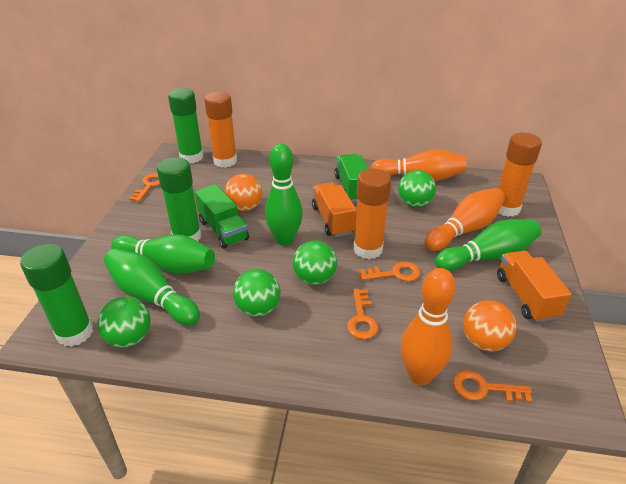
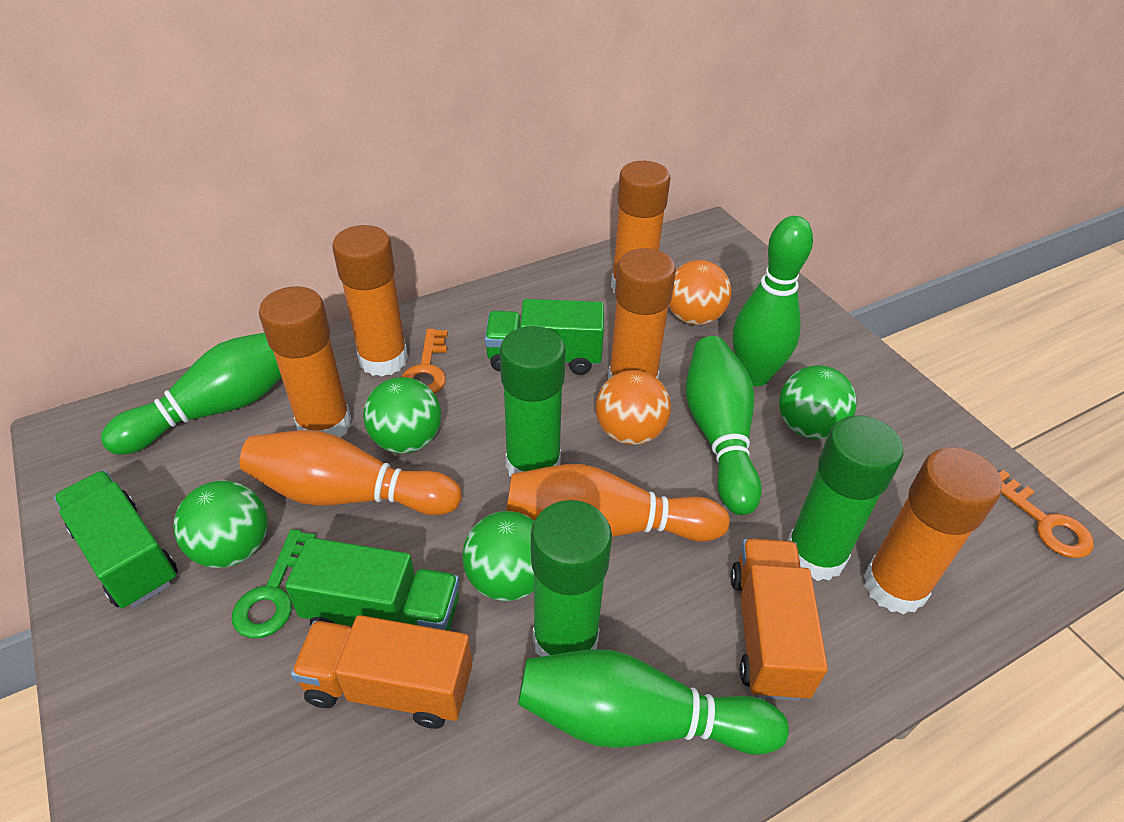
green key: none = 0 -> [232,529,316,638] = 1
green truck: [194,184,249,249] [335,154,368,202] = 2 -> [54,470,178,608] [285,537,459,631] [485,299,604,375] = 3
orange bowling pin: [370,149,466,181] [401,268,456,385] [425,188,505,251] = 3 -> [239,430,462,515] [506,464,730,542] = 2
orange glue stick: [204,92,237,168] [353,169,391,259] [498,133,542,217] = 3 -> [259,286,351,438] [332,225,408,377] [608,248,676,379] [611,161,671,293] [864,447,1002,614] = 5
orange key: [129,173,160,202] [347,289,378,339] [359,261,420,281] [453,370,532,403] = 4 -> [401,329,448,394] [999,470,1094,558] = 2

